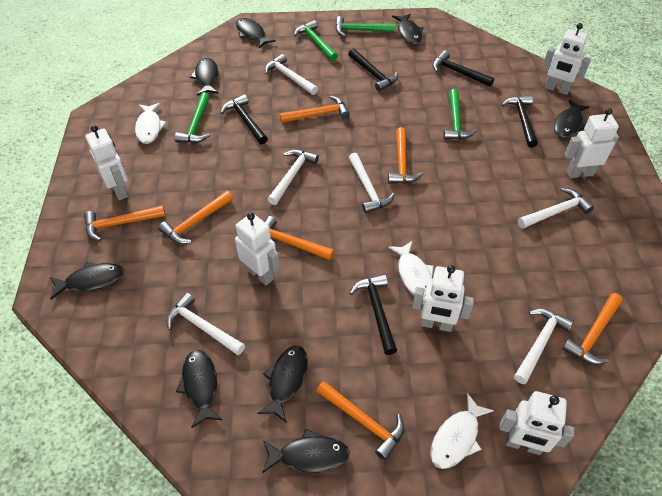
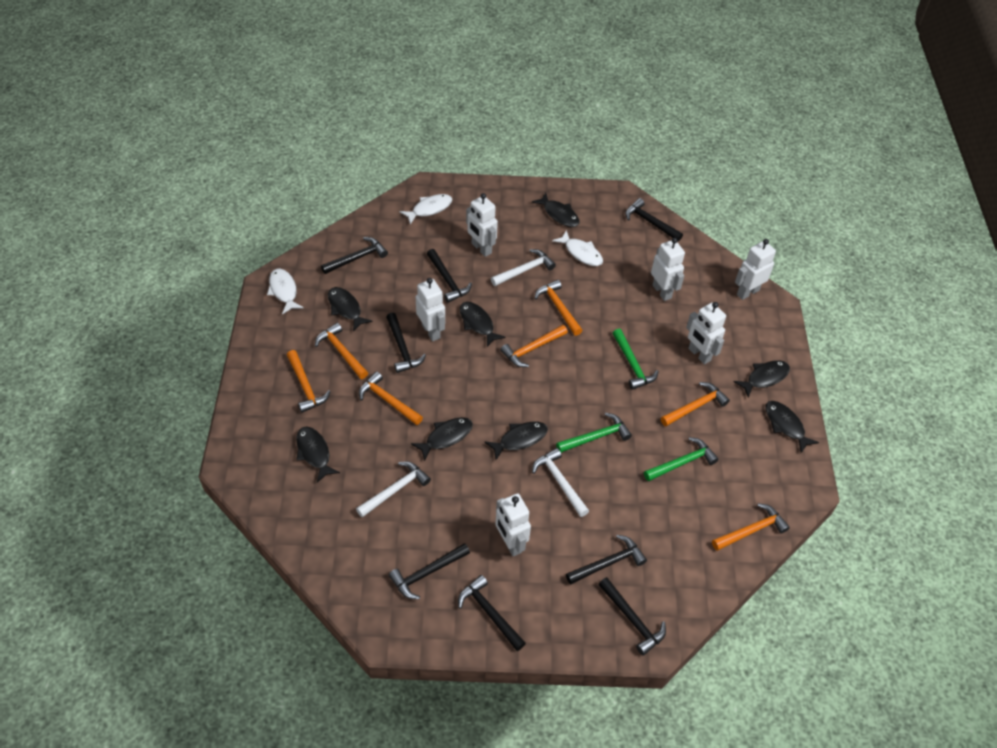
black hammer: [221,94,268,144] [348,48,398,92] [350,274,397,355] [433,50,494,87] [502,95,538,147] = 5 -> [321,237,388,274] [386,313,426,373] [389,543,470,599] [427,249,472,303] [458,575,526,651] [566,535,647,585] [598,577,666,656] [625,198,683,241] = 8
green hammer: [175,92,210,143] [294,20,338,61] [335,16,395,37] [443,89,477,139] = 4 -> [556,413,632,453] [613,329,659,390] [644,437,719,481] = 3
white hammer: [166,293,245,355] [265,54,318,95] [268,149,319,205] [348,153,395,213] [514,308,574,384] [518,188,594,229] = 6 -> [356,461,431,518] [491,249,556,286] [532,448,589,517] = 3

